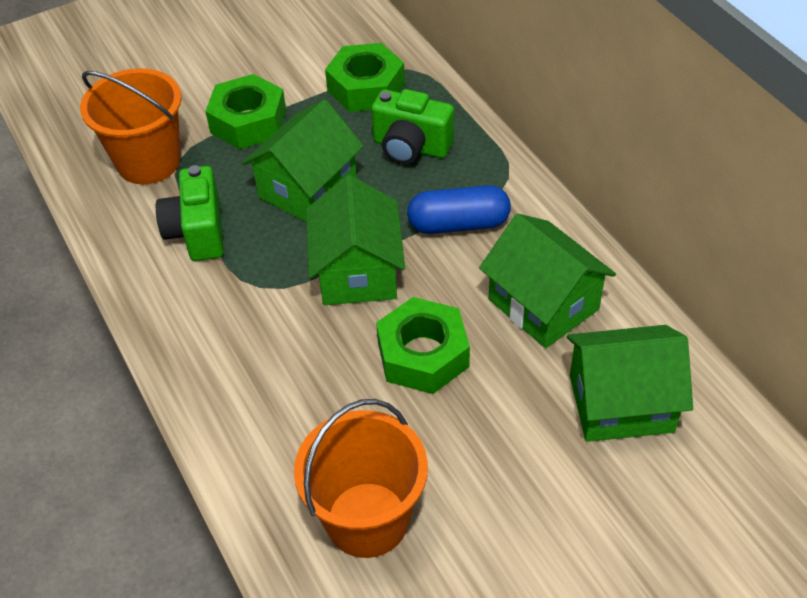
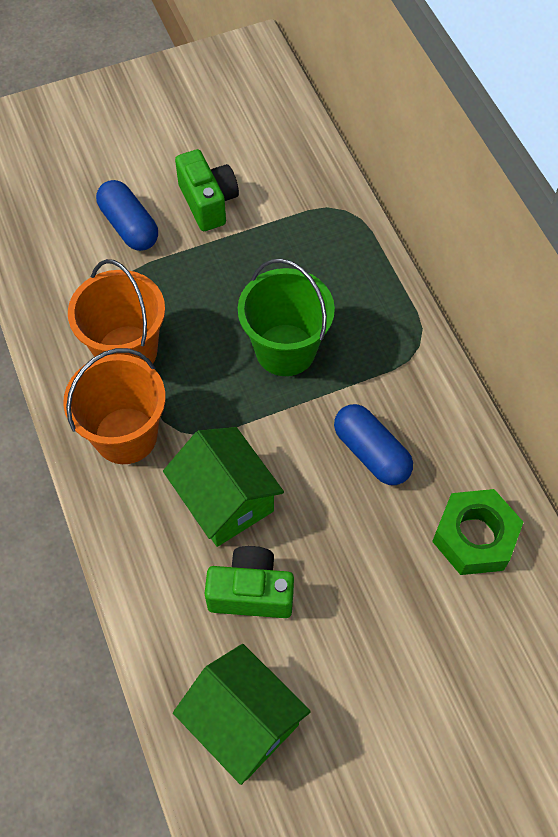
blue capsule: [407,185,511,234] = 1 -> [96,180,158,251] [334,404,413,485] = 2
green bucket: none = 0 -> [238,259,335,376] = 1
green house: [242,99,364,222] [306,175,405,305] [479,214,616,348] [567,325,693,442] = 4 -> [163,427,284,547] [173,644,311,785] = 2
green nut: [205,74,286,149] [325,43,405,112] [376,297,470,394] = 3 -> [432,489,523,575] = 1

